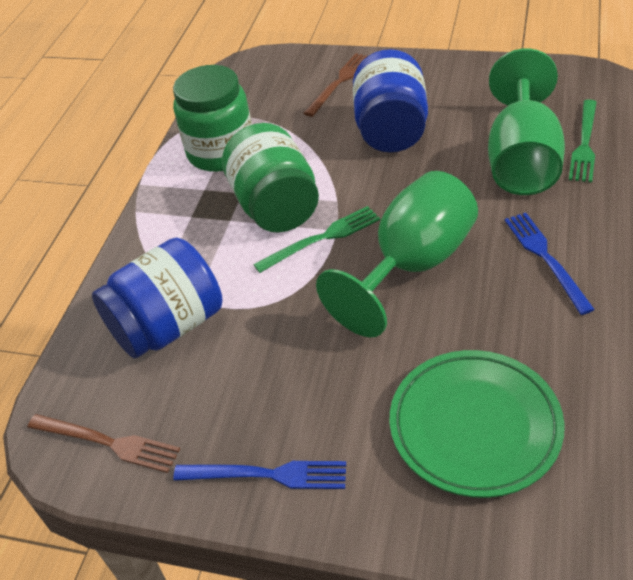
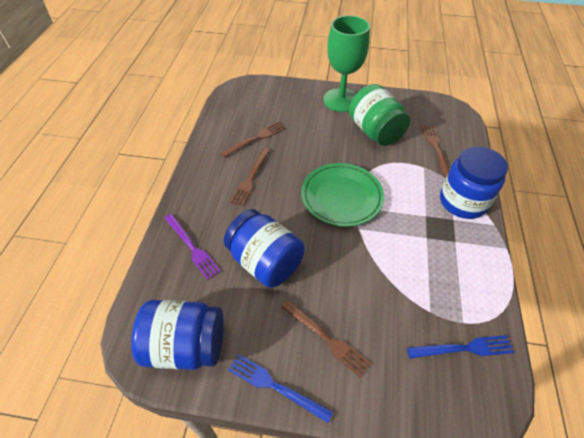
blue jar: [92,237,223,359] [353,49,428,152] = 2 -> [131,300,224,370] [224,209,305,288] [440,146,508,219] = 3
brown fork: [28,414,180,473] [304,53,367,117] = 2 -> [221,121,286,158] [230,148,270,206] [282,300,371,378] [421,125,450,178] = 4
green fork: [253,206,380,273] [569,99,597,182] = 2 -> none = 0
green goblet: [316,171,478,337] [488,48,565,195] = 2 -> [323,15,370,112] = 1
green jar: [173,65,252,172] [222,123,319,233] = 2 -> [349,84,410,146] = 1
purple fork: none = 0 -> [164,214,221,280] = 1

